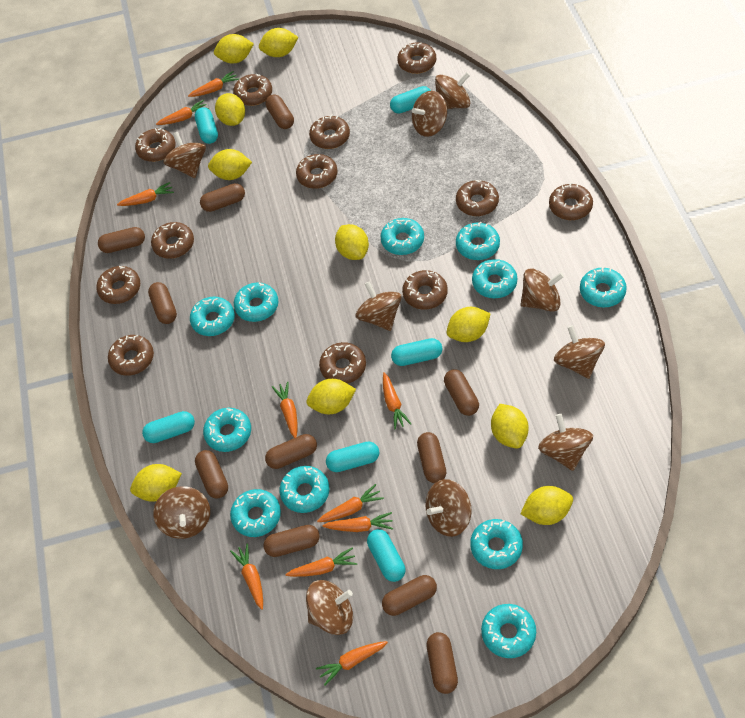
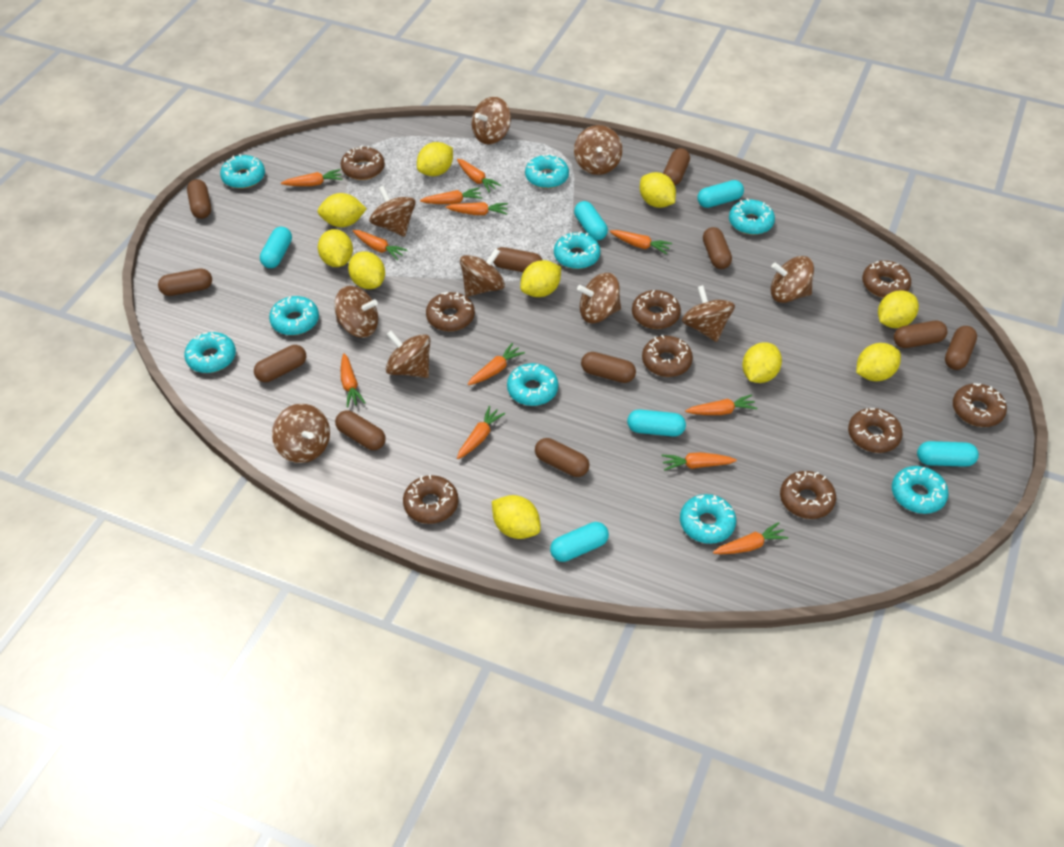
brown donut: [96,266,140,304] [108,334,154,376] [135,128,175,162] [151,222,194,259] [233,74,272,106] [296,154,338,189] [309,115,350,149] [319,342,366,384] [397,42,436,74] [402,270,448,310] [456,180,499,216] [549,183,593,220] = 12 -> [341,145,385,180] [403,475,458,524] [426,292,475,331] [632,290,681,329] [642,335,693,377] [780,471,836,519] [848,408,903,453] [862,261,911,298] [953,383,1007,427] = 9
orange carrot: [117,182,174,206] [156,100,209,125] [188,71,239,97] [230,543,263,610] [272,381,297,438] [285,548,357,577] [316,641,388,685] [317,484,384,522] [322,512,393,532] [383,372,411,429] = 10 -> [281,169,343,186] [341,353,365,407] [353,230,408,260] [420,188,482,204] [446,202,508,215] [457,159,502,193] [457,406,505,459] [467,343,525,385] [610,230,672,254] [661,452,737,471] [685,394,757,415] [713,522,788,554] = 12
turquoise donut: [190,297,235,336] [203,408,251,452] [230,489,281,537] [234,283,278,322] [280,466,329,513] [381,218,424,255] [456,222,500,260] [470,519,523,569] [472,259,517,298] [481,604,536,658] [580,267,627,307] = 11 -> [184,332,236,373] [220,154,265,189] [269,296,319,335] [507,363,558,406] [525,154,569,189] [554,231,600,269] [680,494,736,544] [729,198,775,235] [892,466,948,514] = 9

